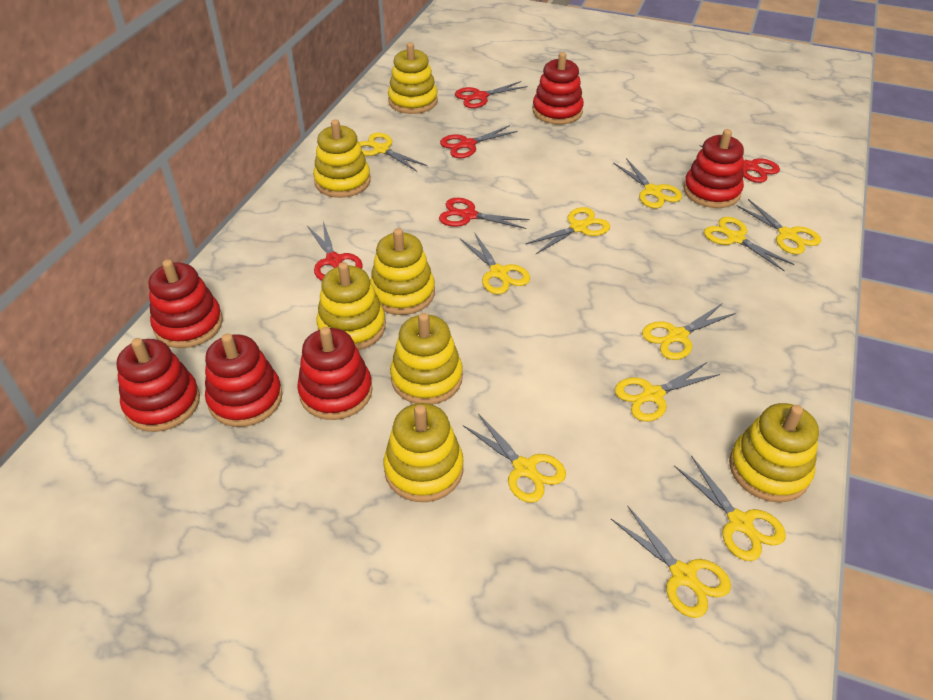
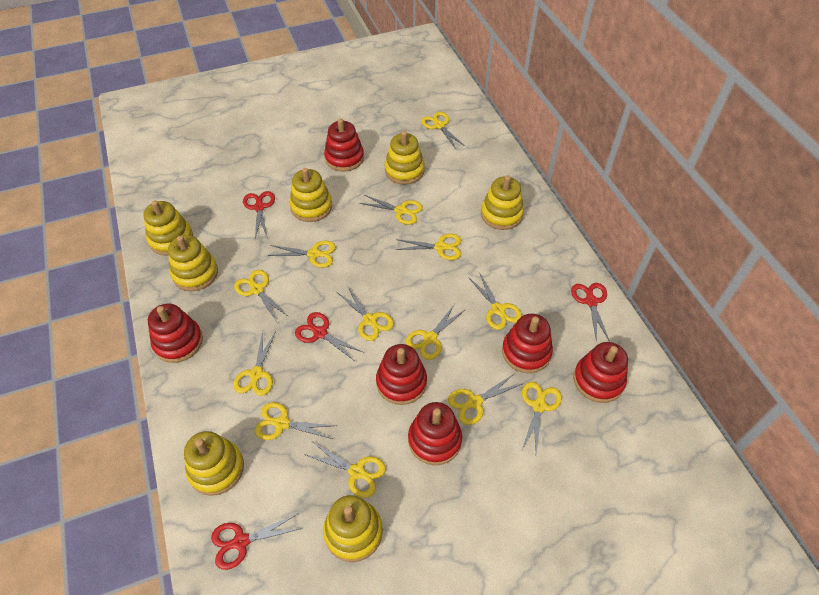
red scissors: [308,222,363,281] [439,198,530,229] [440,125,518,158] [455,81,528,108] [699,145,780,183] = 5 -> [211,514,302,570] [243,191,275,238] [295,312,363,362] [571,283,610,342] = 4
yellow scissors: [359,133,428,171] [460,232,530,294] [463,413,566,503] [525,207,610,254] [611,506,731,618] [613,158,682,208] [615,362,720,422] [642,304,736,360] [674,455,786,561] [704,217,795,272] [736,199,821,254] = 11 -> [233,331,276,396] [234,270,289,322] [254,402,336,440] [268,241,336,268] [304,442,386,498] [337,287,394,341] [359,195,423,225] [395,234,461,260] [406,304,466,360] [421,112,465,149] [448,373,522,425] [468,272,522,330] [522,382,562,453] = 13

